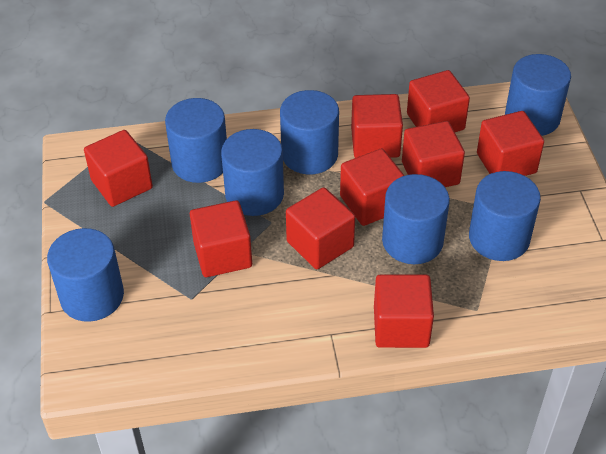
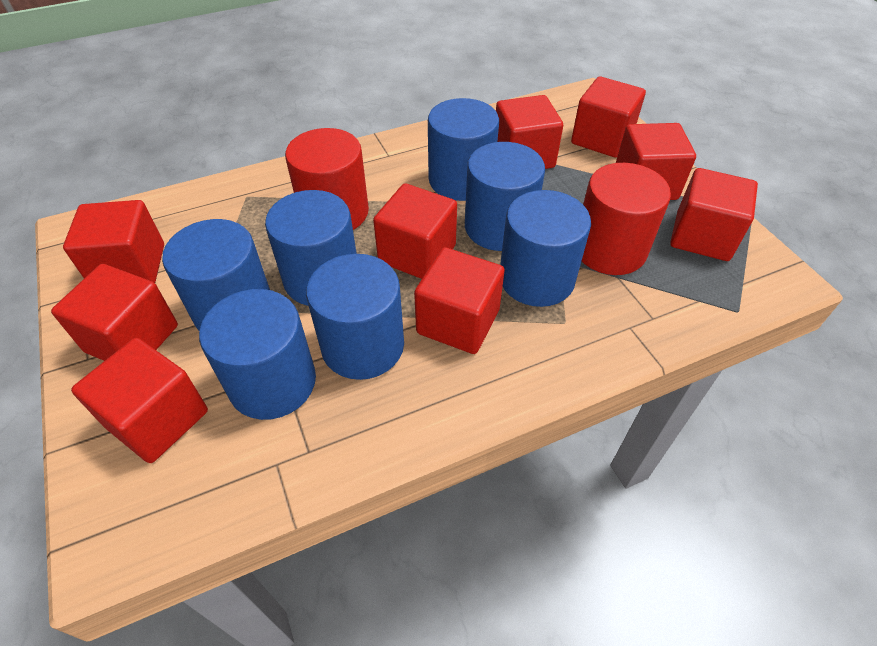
red cylinder: none = 0 -> [285,128,369,230] [582,163,671,275] = 2

